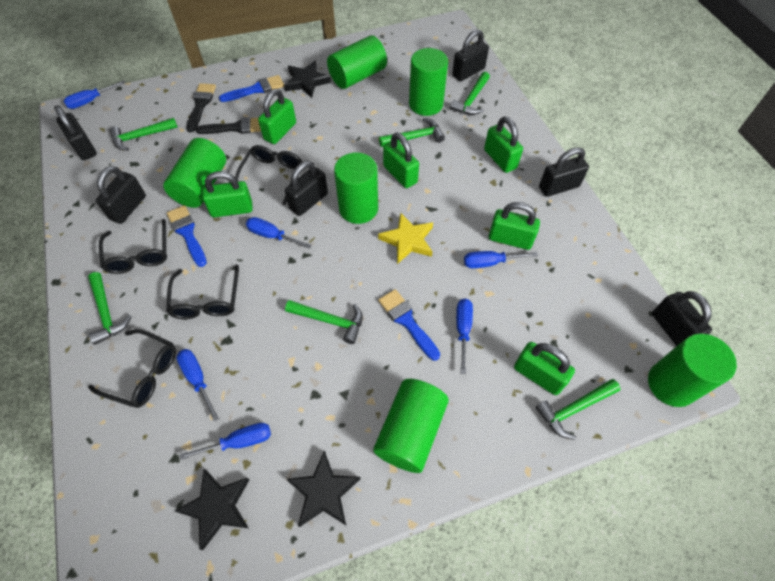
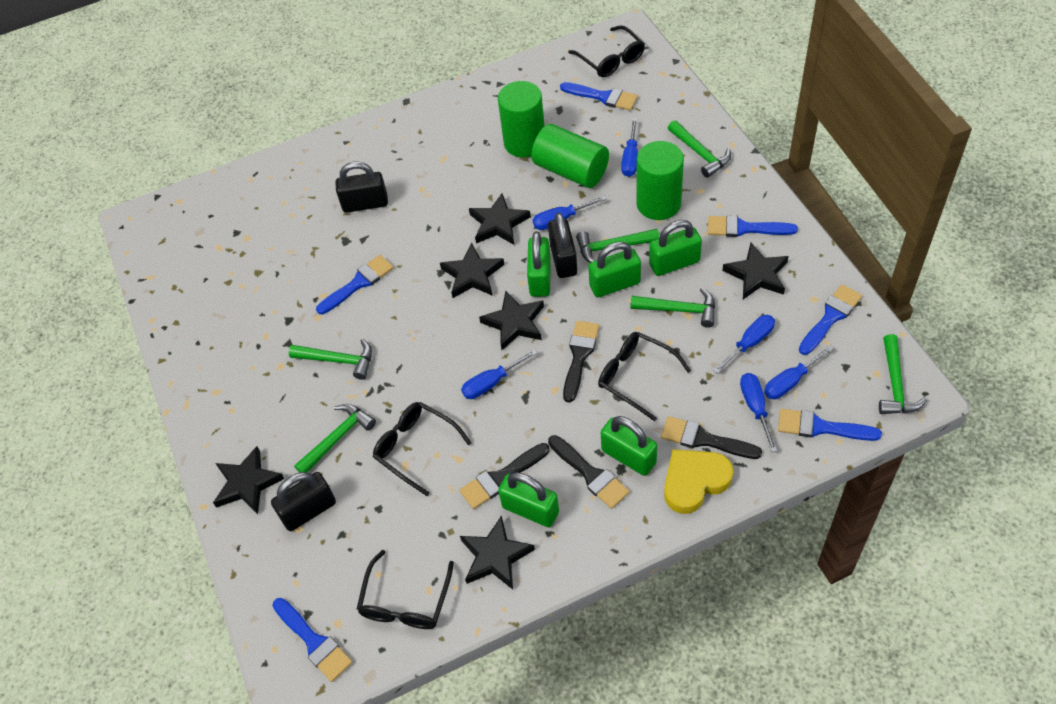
black brush: [186,83,216,132] [195,117,261,134] = 2 -> [459,443,550,509] [548,435,629,509] [563,321,599,403] [661,416,762,459] = 4
black padlock: [54,105,97,160] [96,166,146,224] [285,161,328,216] [452,29,489,81] [539,147,589,197] [652,291,712,346] = 6 -> [271,472,336,531] [336,162,388,213] [548,213,577,278] = 3
black star: [174,469,249,550] [284,61,331,98] [287,451,361,527] = 3 -> [213,446,284,514] [440,243,504,298] [460,515,535,590] [469,193,531,245] [479,291,544,350] [722,243,789,299] = 6
blue brush: [167,205,207,267] [219,75,284,102] [378,289,440,361] = 3 -> [272,598,352,682] [316,255,394,315] [560,82,638,111] [708,215,798,237] [778,409,882,441] [799,284,862,355] = 6
green cylinder: [163,138,226,208] [327,35,387,89] [334,152,378,224] [373,379,449,473] [409,48,448,116] [648,333,737,407] = 6 -> [498,81,545,158] [531,124,609,188] [636,141,684,220] = 3
green padlock: [202,171,253,217] [258,89,296,144] [383,133,419,188] [484,116,523,173] [489,202,540,250] [514,342,575,395] = 6 -> [498,472,559,527] [527,231,551,297] [588,242,641,297] [601,416,657,476] [649,220,702,276] = 5
yellow heart: none = 0 -> [664,449,733,514] = 1
yellow star: [378,213,433,264] = 1 -> none = 0

